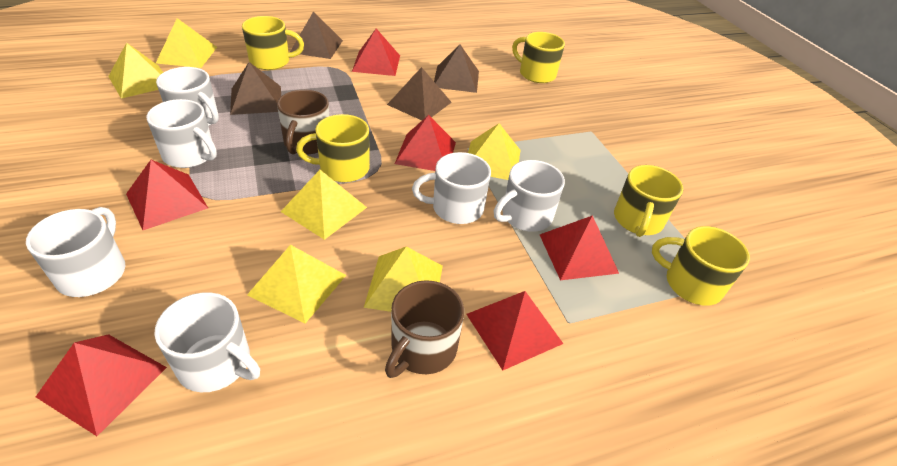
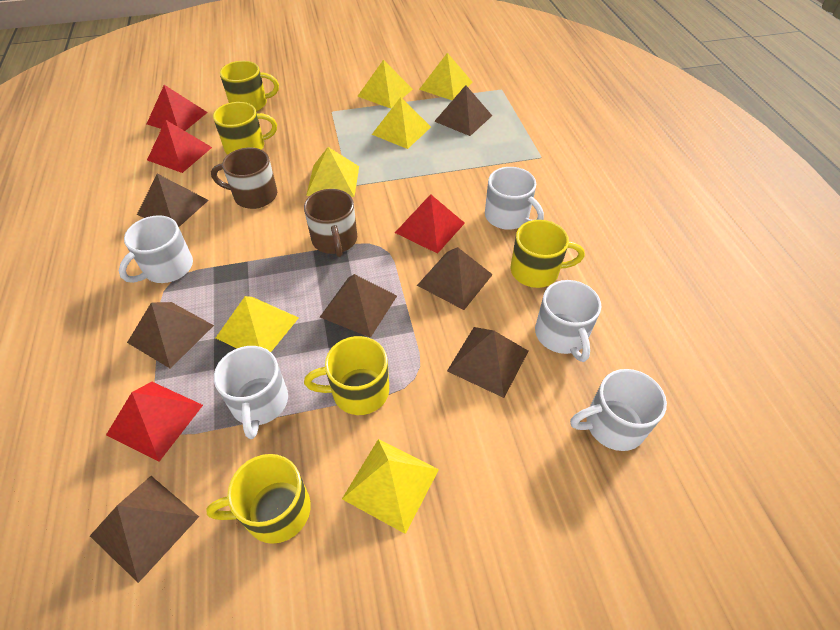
brown pyramid: [230,62,281,115] [290,11,343,59] [387,67,452,120] [434,45,479,93] = 4 -> [90,476,199,583] [127,302,214,369] [137,174,209,227] [320,274,397,338] [417,247,493,310] [434,85,492,136] [447,327,528,398] = 7
red pyramid: [36,334,167,436] [126,160,208,230] [352,29,400,76] [395,115,456,171] [466,291,563,370] [540,215,619,280] = 6 -> [106,382,203,462] [147,85,208,131] [147,120,212,173] [395,194,465,254] = 4
white mug: [26,207,125,297] [146,99,217,168] [154,292,260,392] [156,67,219,126] [412,152,491,224] [494,160,565,232] = 6 -> [119,215,193,283] [214,346,288,439] [485,167,544,230] [535,280,601,362] [570,369,667,451] = 5

